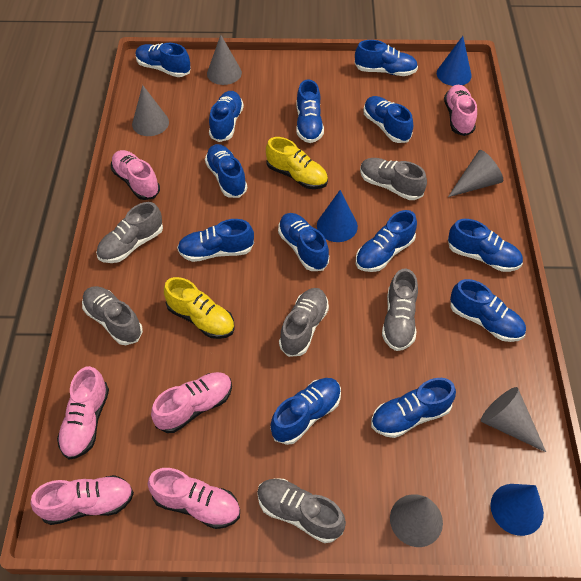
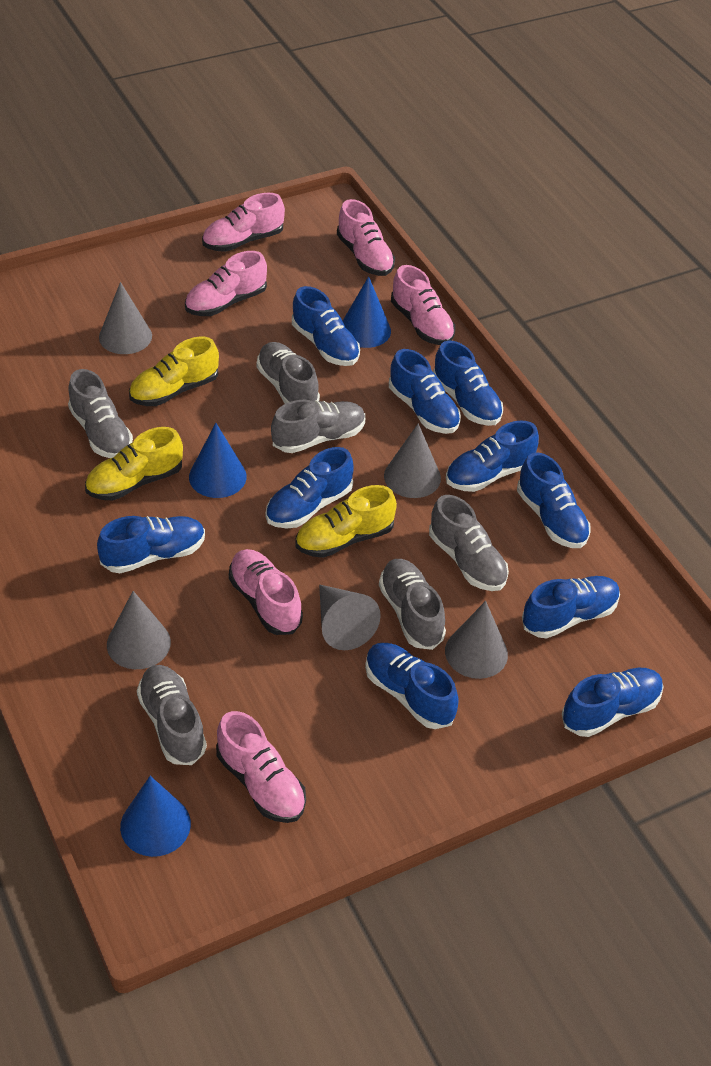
blue shoe: [136,43,191,77] [177,219,254,262] [205,144,247,198] [209,91,244,142] [270,378,341,445] [278,213,329,271] [296,79,324,143] [355,40,418,76] [356,210,417,272] [363,96,413,143] [371,378,456,438] [448,219,523,272] [450,279,526,342] = 13 -> [97,516,205,573] [265,447,354,529] [292,286,360,366] [365,643,459,729] [389,349,461,434] [433,340,503,426] [446,421,539,492] [517,452,591,548] [522,576,620,638] [562,668,664,737] = 10
yellow shoe: [164,277,235,339] [266,137,328,189] = 2 -> [85,427,183,500] [129,337,219,406] [296,485,397,558] = 3

